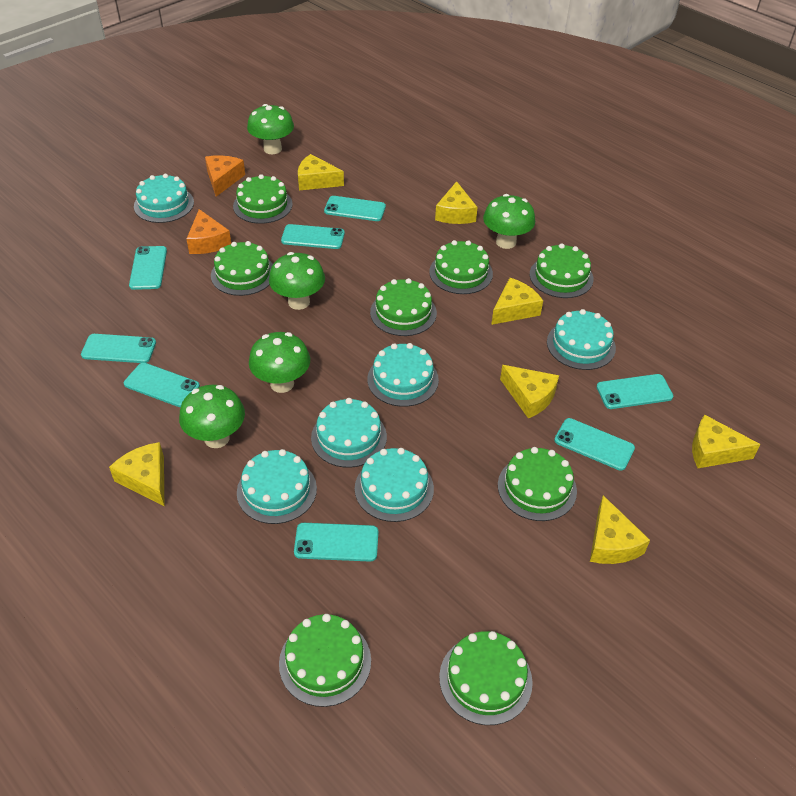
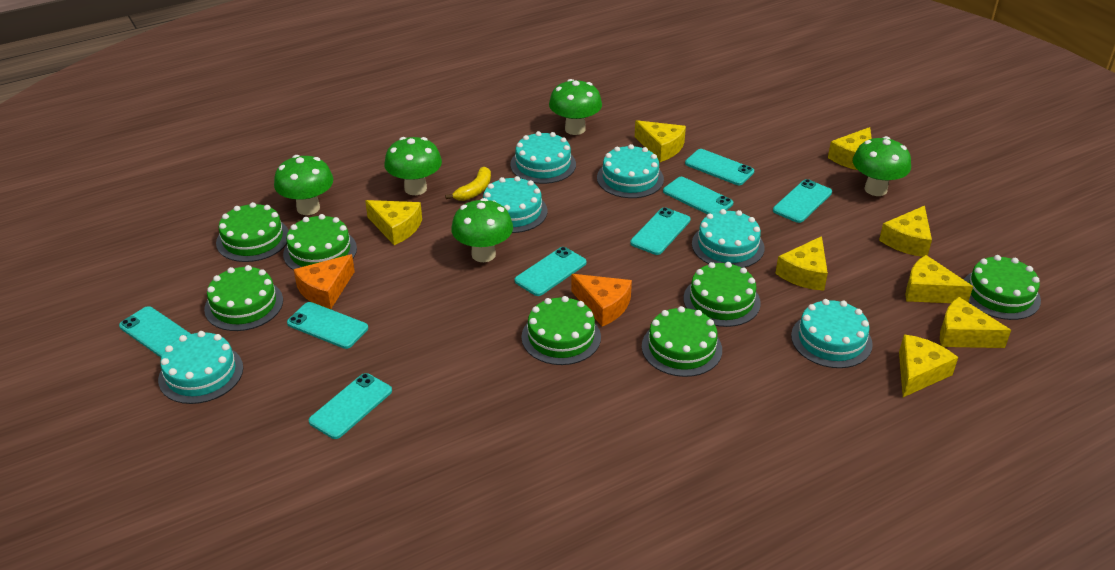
green cake: [211,241,273,296] [233,174,293,224] [279,614,371,707] [370,278,437,336] [429,240,493,294] [439,631,533,725] [498,447,577,521] [530,243,593,298] = 8 -> [204,265,283,331] [216,202,289,262] [283,214,357,270] [521,296,601,365] [642,306,722,377] [684,262,761,327] [964,255,1041,320] = 7
yellow banana: none = 0 -> [445,167,491,201] = 1
yellow cheese: [109,442,164,506] [298,154,344,191] [435,181,478,224] [491,278,543,325] [500,365,559,418] [590,495,650,564] [692,415,761,468] = 7 -> [365,200,422,245] [635,120,686,162] [775,236,828,291] [828,127,872,170] [879,206,932,257] [899,334,958,397] [905,255,973,303] [940,297,1011,348] = 8

